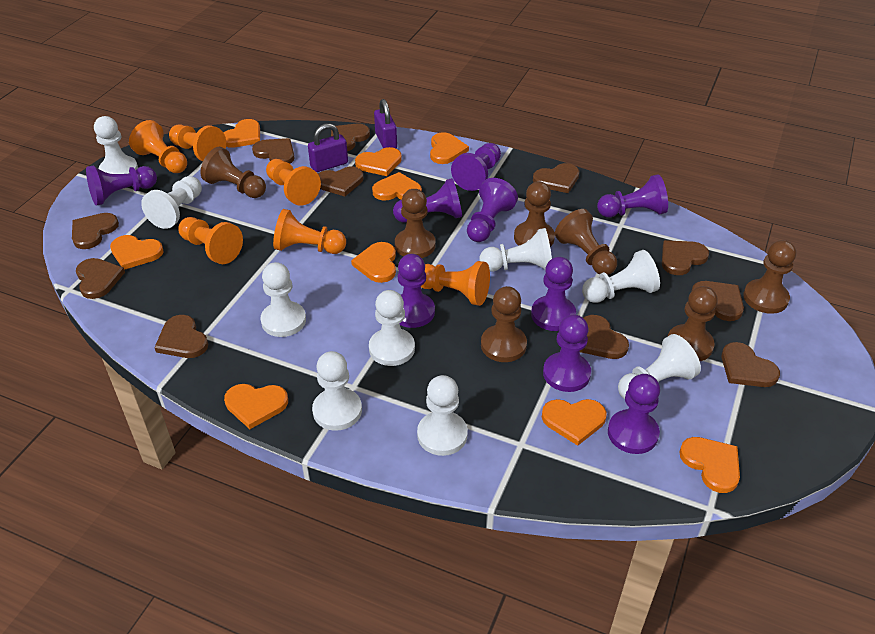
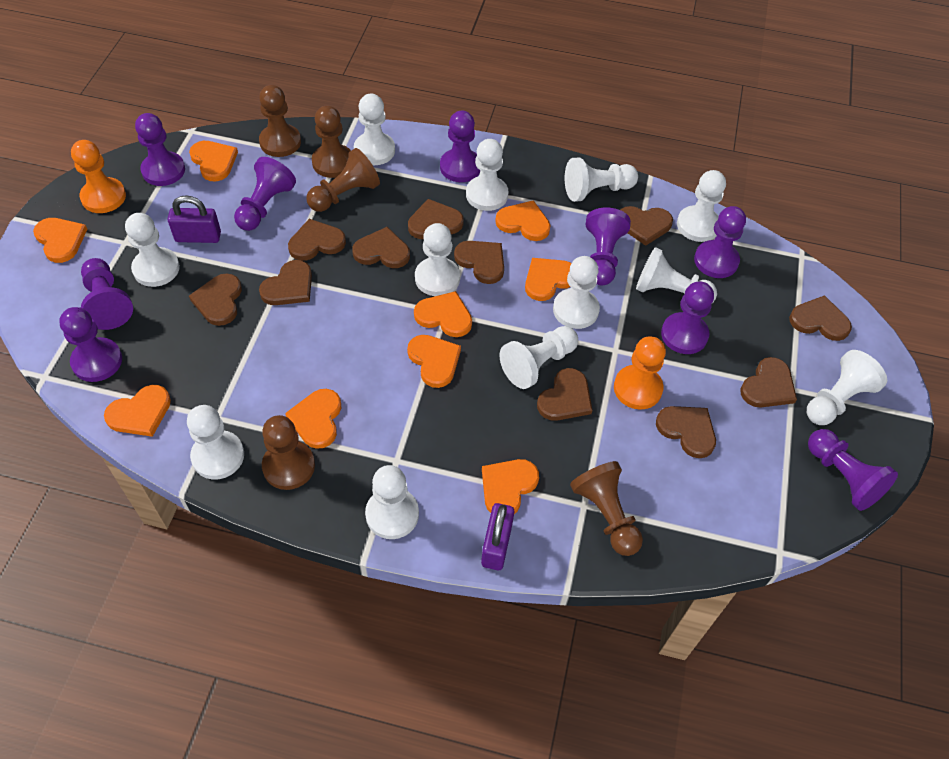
brown pawn: [200,147,266,198] [395,189,435,258] [481,286,527,362] [514,182,555,247] [555,209,617,275] [668,286,718,361] [743,240,796,314] = 7 -> [259,85,301,157] [262,415,315,490] [306,148,380,212] [312,106,351,178] [570,461,643,556] = 5
orange pawn: [129,120,187,173] [169,124,226,162] [178,217,243,264] [266,159,321,206] [273,209,346,254] [421,261,490,306] = 6 -> [71,140,126,213] [614,336,666,410] = 2
white pawn: [94,116,138,174] [141,176,202,229] [261,262,306,337] [312,351,362,431] [369,290,415,366] [417,375,468,456] [479,228,552,272] [582,250,660,303] [618,334,701,399] = 9 -> [125,213,180,287] [187,405,244,479] [354,94,395,165] [365,465,419,539] [415,223,460,296] [466,139,508,211] [499,326,578,389] [553,256,600,329] [565,158,638,202] [636,247,717,303] [677,170,726,242] [807,350,887,425] = 12

